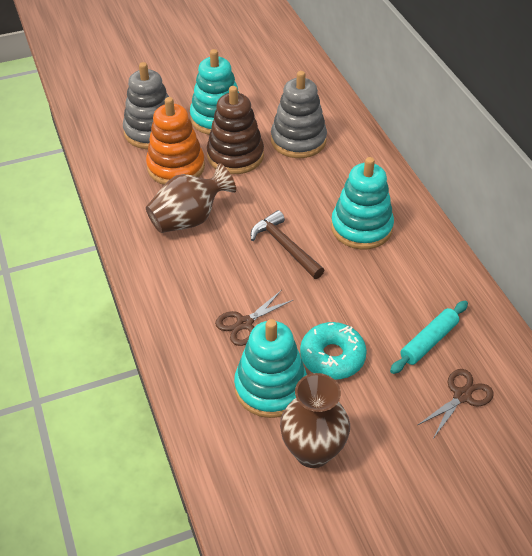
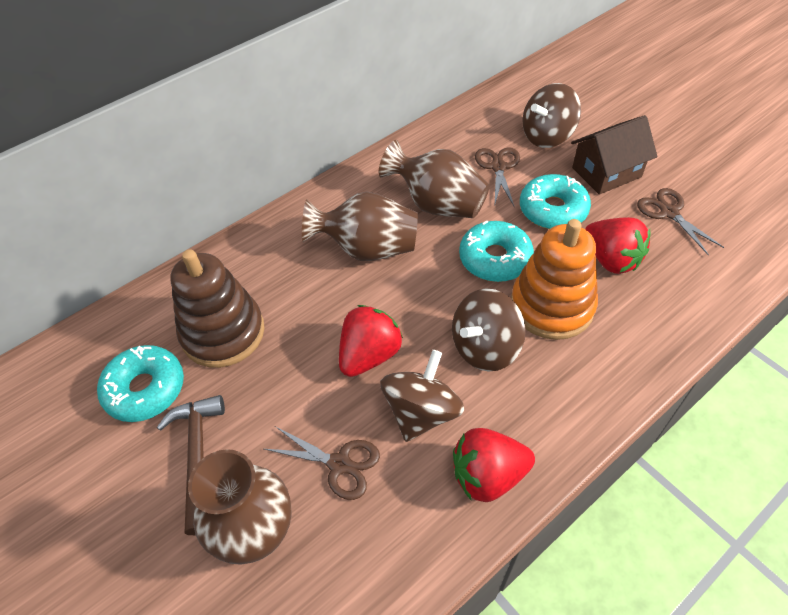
brown house: none = 0 -> [571,115,657,195] = 1
brown scissors: [215,290,293,346] [418,369,494,437] = 2 -> [264,426,380,500] [475,148,520,206] [637,188,724,255] = 3
brown spinning top: none = 0 -> [380,350,464,442] [452,289,526,371] [522,83,581,148] = 3
brown vase: [146,163,236,233] [280,373,350,468] = 2 -> [188,449,292,565] [302,191,418,261] [378,140,490,218] = 3
grey stacking toy: [123,62,169,149] [271,71,327,158] = 2 -> none = 0
red strawberry: none = 0 -> [339,305,403,377] [453,428,535,502] [585,217,650,274] = 3
turquoise donut: [300,322,367,380] = 1 -> [97,345,184,422] [459,221,534,282] [520,174,591,229] = 3
turquoise rolling pin: [390,301,468,374] = 1 -> none = 0
turquoise stacking toy: [190,49,239,135] [234,319,307,418] [331,157,394,249] = 3 -> none = 0

